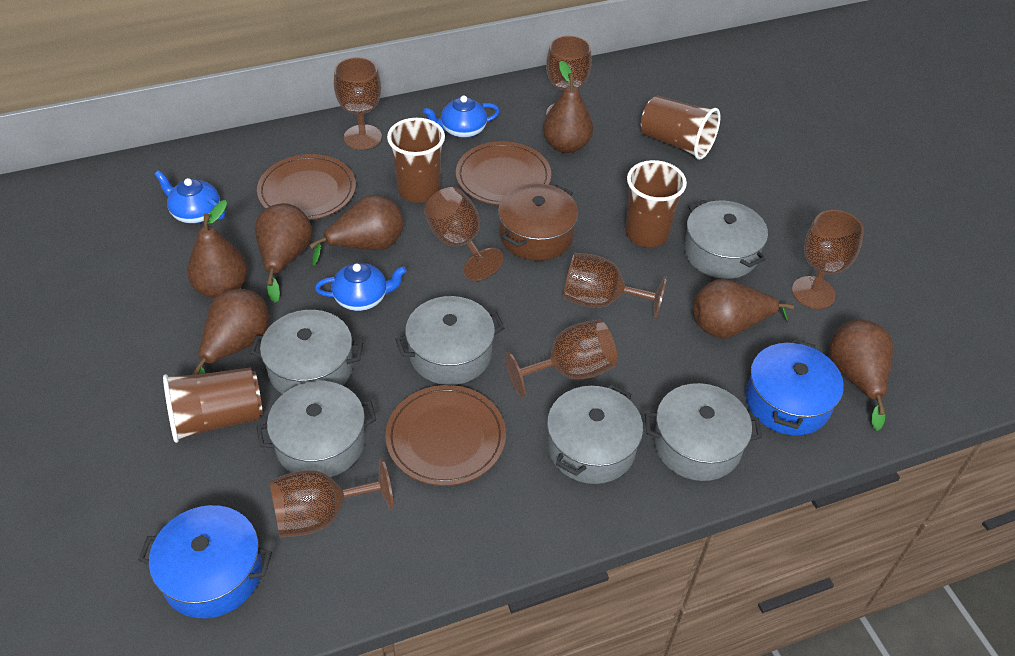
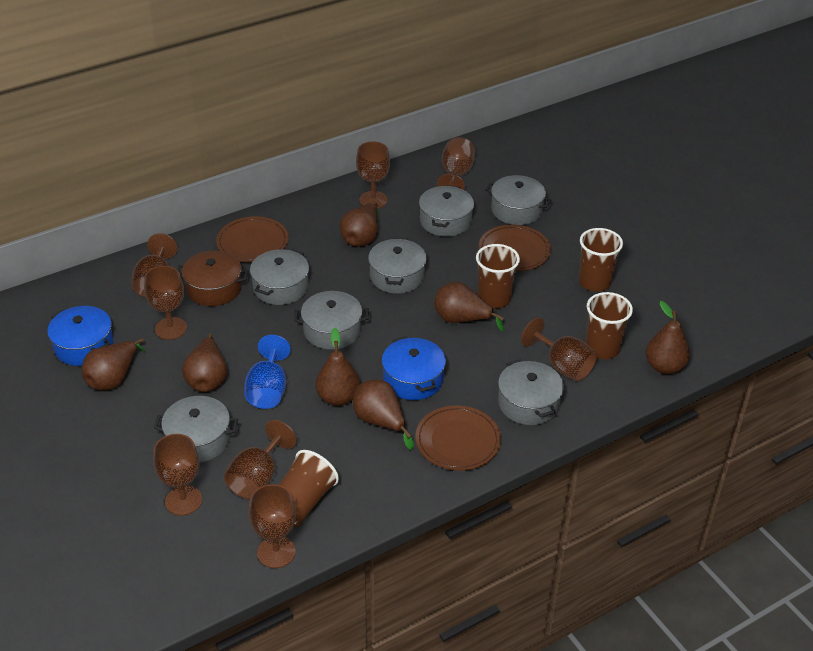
blue goblet: none = 0 -> [244,335,291,409] = 1
blue teapot: [154,170,225,224] [315,263,407,311] [423,95,500,138] = 3 -> none = 0
brown goblet: [269,458,394,537] [334,57,382,150] [424,187,504,281] [505,319,618,398] [546,35,592,115] [563,253,667,320] [792,210,864,309] = 7 -> [131,233,178,297] [144,266,187,340] [153,434,202,516] [224,420,297,499] [249,484,296,568] [356,141,390,209] [437,137,475,190] [521,318,597,381] = 8
grey pot: [250,310,363,394] [256,381,376,477] [395,296,504,385] [547,384,643,484] [645,383,762,481] [684,200,768,279] = 6 -> [154,396,238,463] [250,249,309,305] [294,291,369,350] [368,238,427,294] [419,185,474,237] [485,175,551,225] [498,359,564,425] = 7

